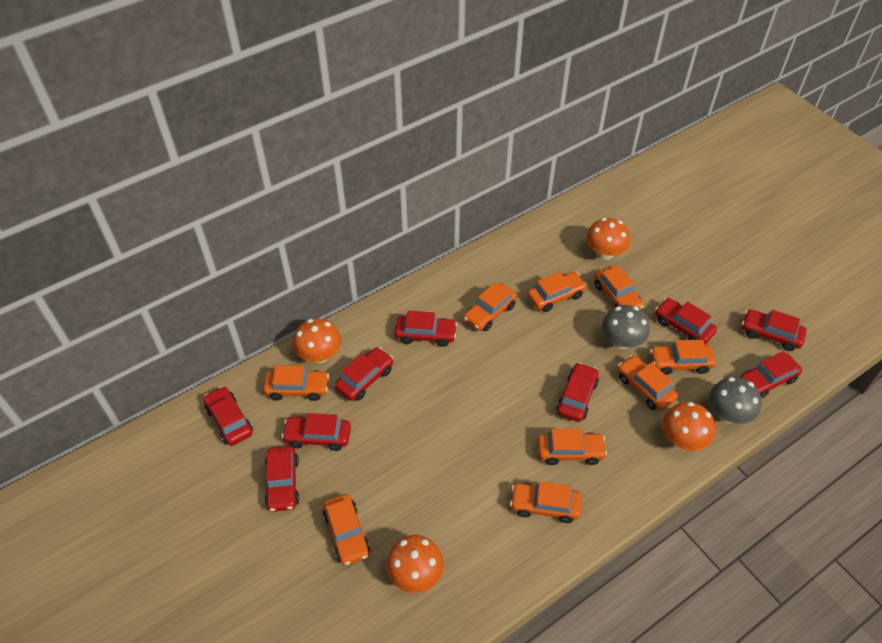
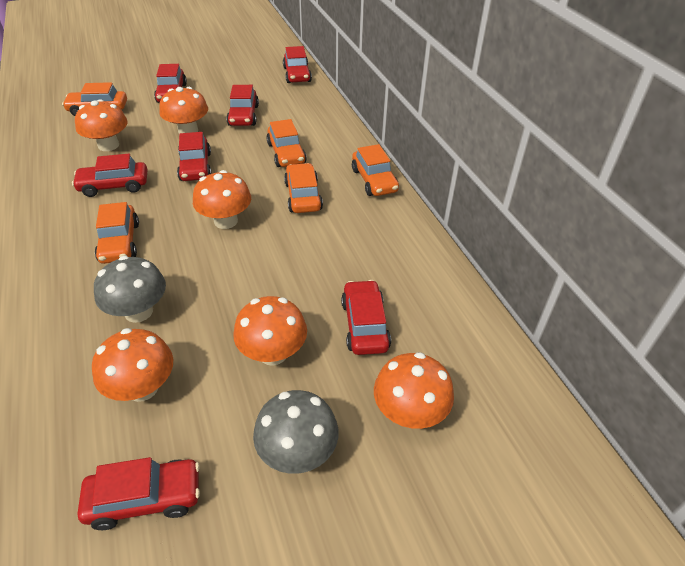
orange car: [263,366,329,401] [323,494,370,565] [463,282,517,331] [510,482,582,523] [527,272,587,312] [538,429,607,465] [594,266,644,310] [617,355,678,411] [650,340,715,375] = 9 -> [62,82,127,116] [95,202,139,264] [266,119,307,167] [284,163,323,213] [352,144,399,196] = 5
orange mushroom: [293,319,341,363] [386,535,444,593] [586,218,630,260] [662,402,715,451] = 4 -> [75,99,128,151] [92,328,173,402] [159,87,208,134] [193,170,251,229] [233,296,307,366] [374,352,454,429] = 6
red car: [204,386,253,446] [265,446,299,512] [282,413,351,451] [335,347,393,401] [395,311,457,347] [556,362,599,422] [655,298,717,344] [740,351,802,399] [742,309,807,351] = 9 -> [72,154,148,197] [78,457,200,530] [154,64,187,103] [177,132,212,181] [226,85,259,126] [283,46,312,83] [341,280,391,355] = 7

